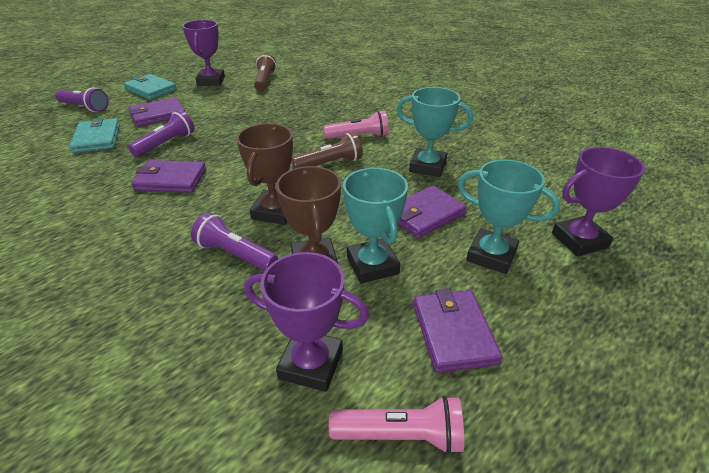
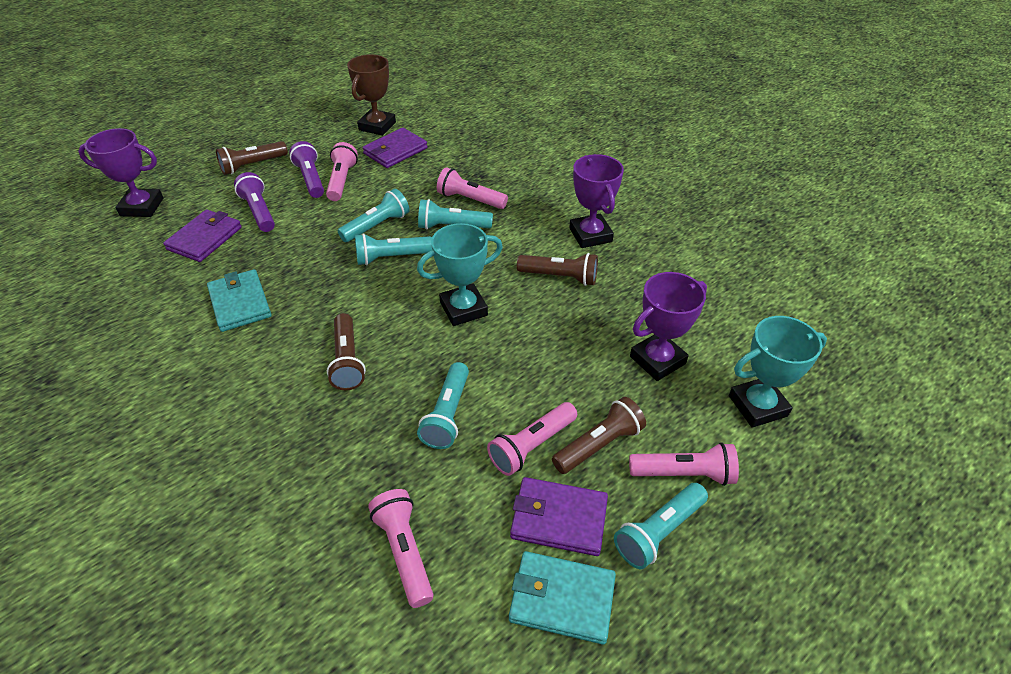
brown flashlight: [254,54,276,91] [291,132,363,169] = 2 -> [216,141,288,175] [327,313,366,390] [517,253,598,286] [552,397,646,474] = 4
brown trophy: [236,123,293,225] [276,166,341,263] = 2 -> [347,54,396,136] = 1
pink flashlight: [323,111,389,139] [329,396,464,454] = 2 -> [326,142,358,201] [368,489,434,608] [437,167,508,209] [487,402,577,476] [629,442,739,486] = 5
purple flashlight: [55,88,109,112] [128,110,195,157] [191,213,278,271] = 3 -> [234,172,275,232] [289,141,324,198] = 2
purple wallet: [129,98,185,127] [131,160,206,193] [398,185,467,238] [413,289,502,373] = 4 -> [163,209,242,262] [363,128,427,168] [510,477,608,556] = 3
turquoise flashlight: none = 0 -> [338,189,410,242] [355,233,432,266] [417,362,469,449] [418,199,493,230] [614,483,708,569] = 5
turquoise trophy: [343,168,408,284] [396,87,473,177] [458,159,560,274] = 3 -> [417,223,503,326] [729,316,827,428] = 2

